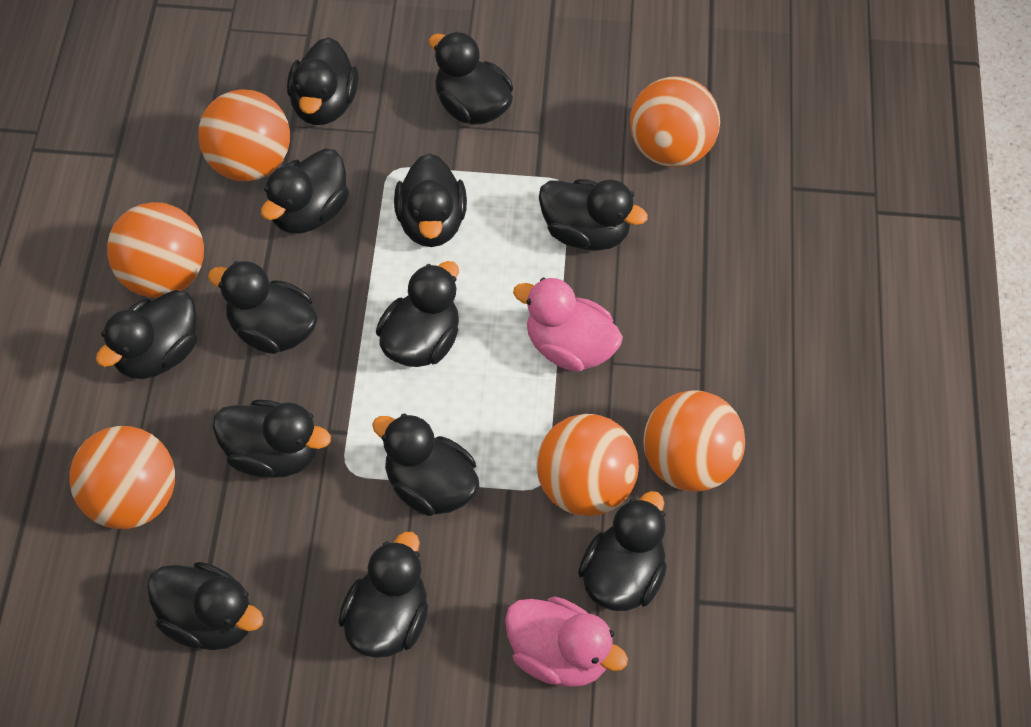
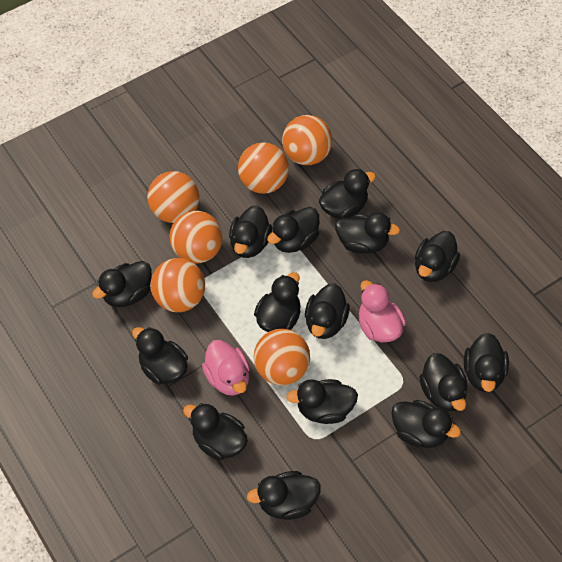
black duck: [96,290,198,379] [147,562,264,650] [208,261,318,354] [213,400,331,478] [261,149,349,233] [287,37,359,125] [338,532,428,658] [372,413,479,516] [376,261,459,367] [394,153,467,247] [429,31,513,125] [539,179,648,251] [578,491,667,611] = 13 -> [92,261,152,307] [132,327,188,384] [183,403,248,460] [229,205,272,258] [247,471,321,520] [254,272,301,332] [267,207,320,253] [286,379,358,424] [305,283,350,339] [319,169,376,219] [335,212,400,253] [391,400,461,448] [415,231,460,282] [419,353,468,411] [464,333,509,392] = 15

